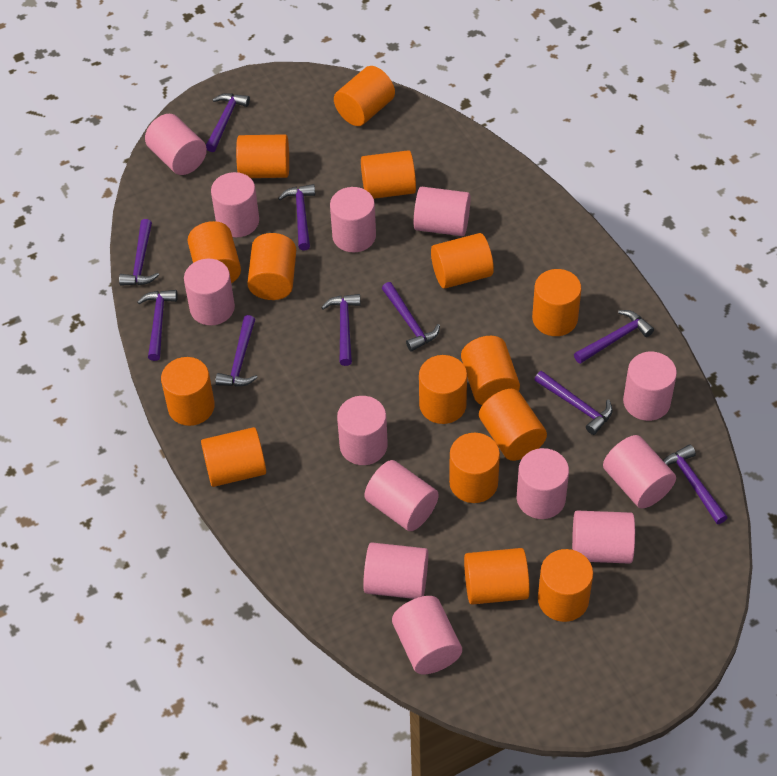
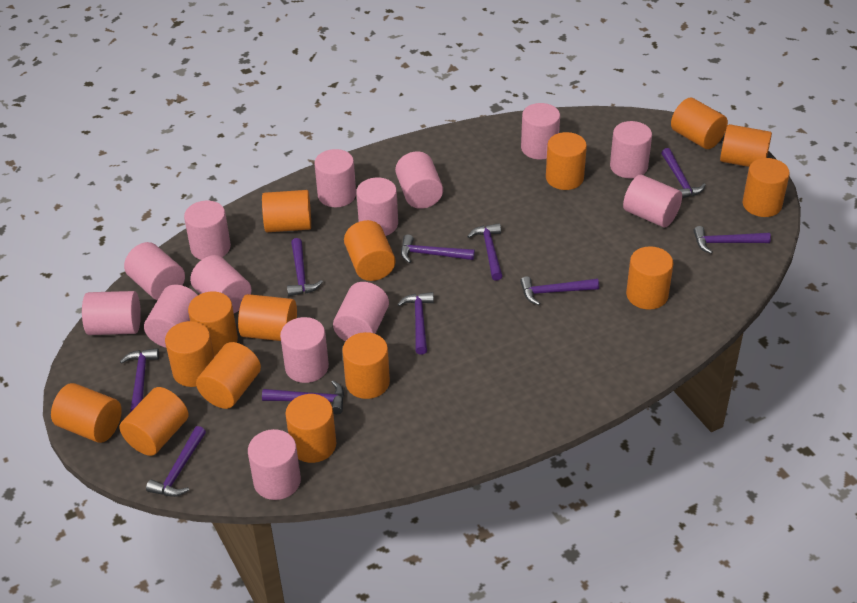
pink cylinder: [145,114,207,175] [184,259,235,325] [211,172,259,238] [330,187,376,252] [337,396,388,465] [363,543,428,599] [364,460,439,531] [392,596,462,674] [414,187,470,236] [517,448,569,519] [572,511,635,564] [603,435,676,509] [623,352,677,421] = 13 -> [82,291,141,335] [124,242,185,300] [144,285,198,348] [184,201,231,260] [190,255,251,313] [248,429,301,500] [280,317,329,383] [314,149,356,207] [333,282,389,342] [356,177,398,236] [395,151,443,209] [521,103,560,159] [610,121,652,178] [623,174,682,227] = 14

